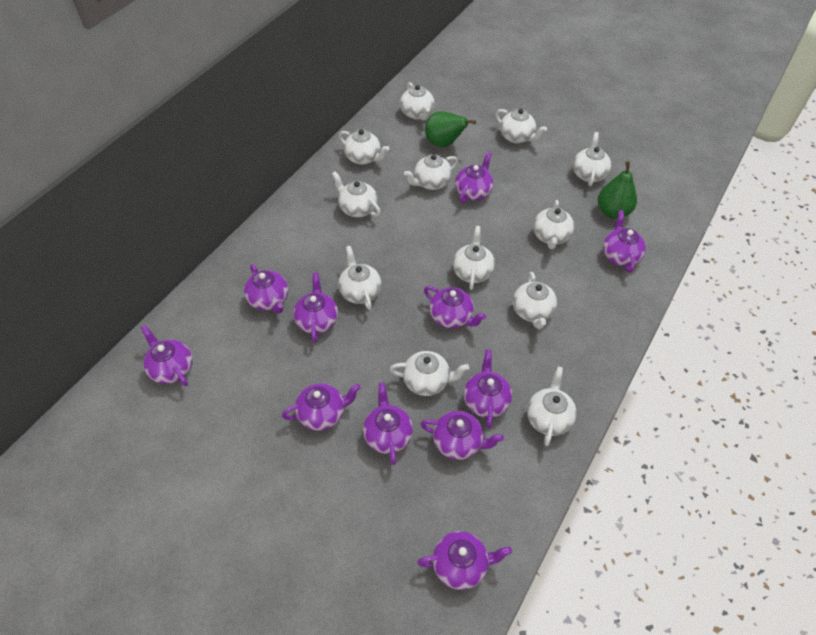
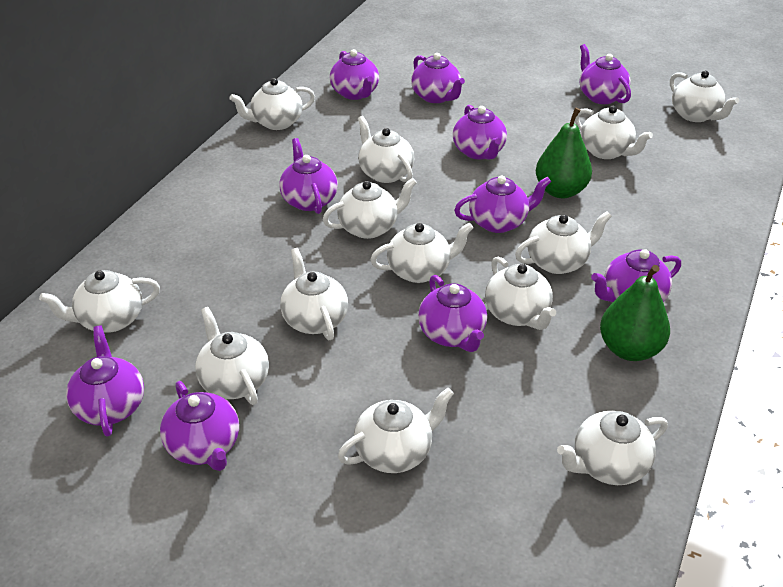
purple teapot: [141,325,193,387] [244,264,288,314] [282,383,361,431] [293,272,338,342] [363,382,413,465] [417,531,512,590] [421,411,504,460] [424,286,486,329] [455,151,493,203] [464,349,512,429] [603,210,646,273] = 11 -> [66,326,144,437] [160,381,239,471] [279,138,338,214] [330,49,379,100] [411,53,465,103] [418,275,487,352] [453,105,507,159] [454,175,551,233] [580,44,631,104] [591,249,681,302] = 10
white teapot: [332,171,381,217] [338,246,382,310] [339,129,389,165] [390,351,469,396] [400,82,435,120] [404,154,458,190] [453,226,495,290] [495,109,547,144] [513,272,557,329] [527,367,577,446] [533,200,574,249] [573,132,611,186] = 12 -> [39,270,160,333] [195,307,269,405] [229,78,315,130] [280,248,348,340] [323,178,417,239] [338,388,454,473] [358,116,414,183] [371,222,474,283] [485,256,556,330] [515,211,612,274] [557,411,668,485] [575,106,653,159] [670,71,739,122] = 13

